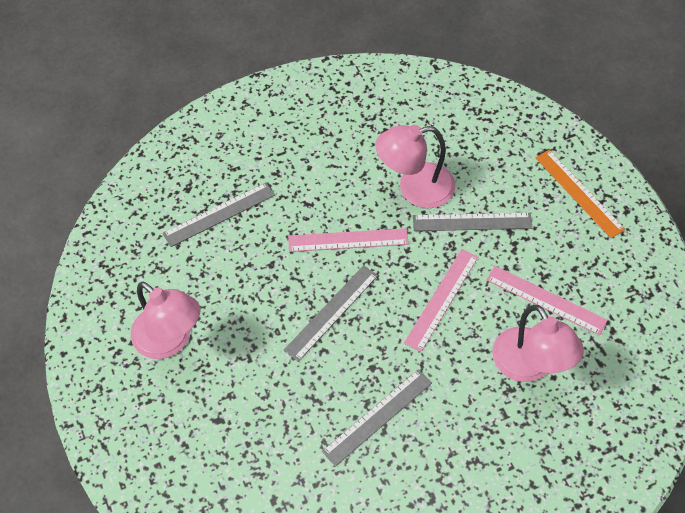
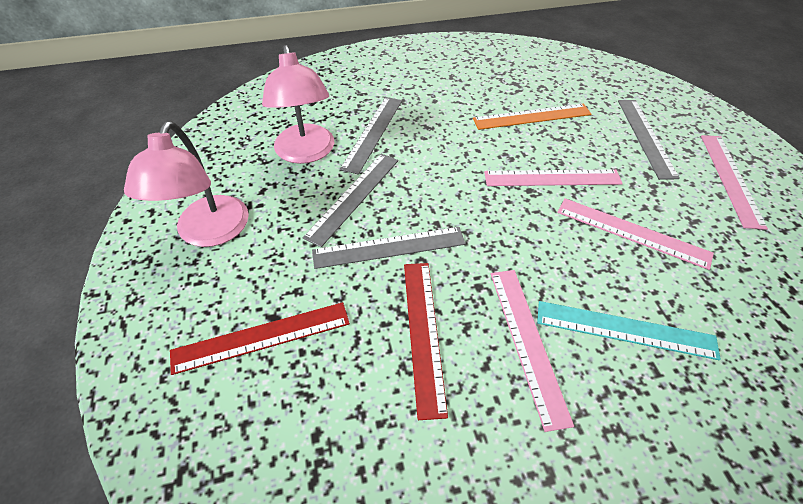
pink lamp: [131,281,201,359] [375,125,455,208] [492,305,584,382] = 3 -> [124,121,249,247] [262,45,334,164] = 2
pink ruler: [288,228,409,252] [404,249,478,352] [487,266,608,336] = 3 -> [484,169,623,186] [491,270,574,432] [557,198,714,270] [701,135,768,230] = 4
red ruler: none = 0 -> [170,302,350,375] [404,263,448,420] = 2
turquoise ruler: none = 0 -> [537,301,721,360] = 1

